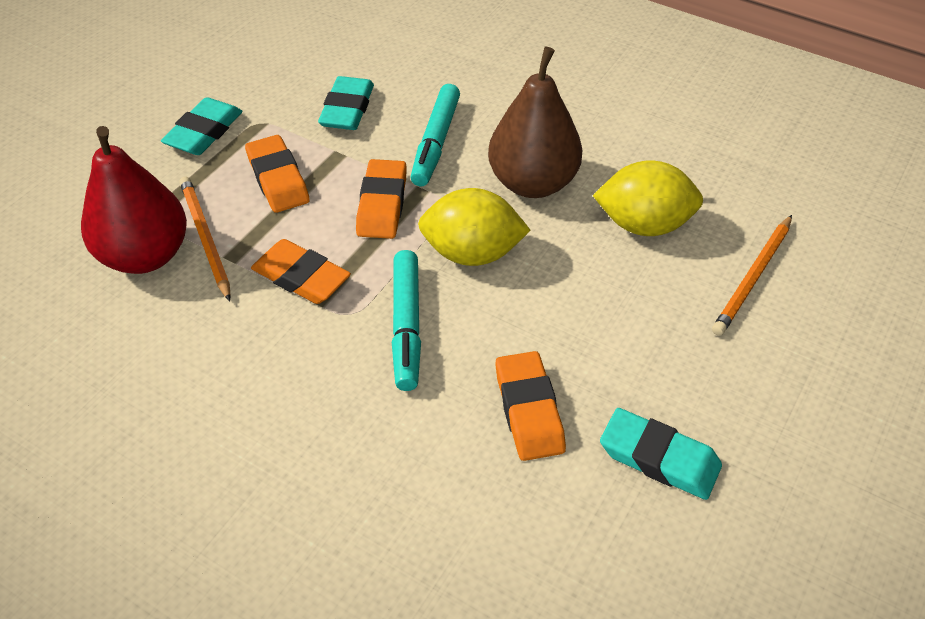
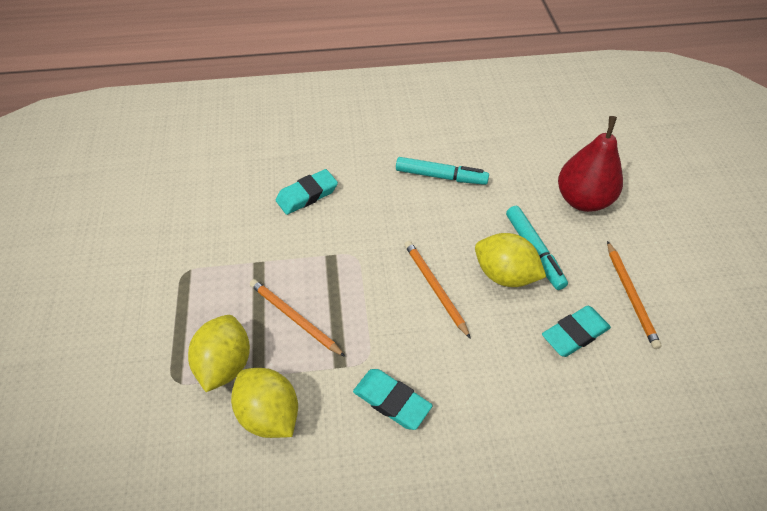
brown pear: [488,47,582,198] = 1 -> none = 0
orange eraser: [245,135,310,213] [251,239,351,304] [356,159,407,239] [495,351,566,461] = 4 -> none = 0
orange pencil: [179,177,231,301] [712,215,792,336] = 2 -> [250,279,345,357] [404,241,471,339] [607,241,662,349] = 3
yellow lemon: [418,188,531,266] [593,160,703,236] = 2 -> [188,315,250,392] [231,368,298,438] [475,233,546,287] = 3

